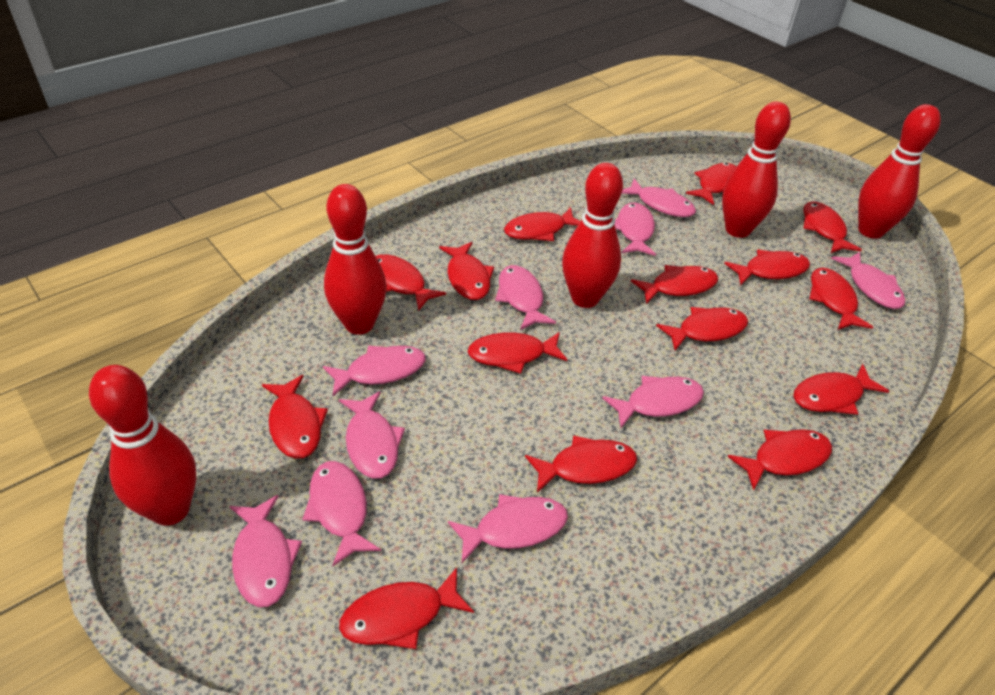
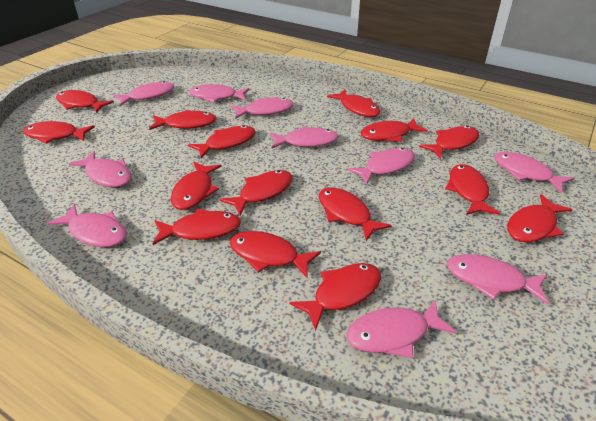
red bowling pin: [89,365,196,526] [324,184,386,335] [562,163,623,308] [722,101,791,238] [858,104,941,239] = 5 -> none = 0

